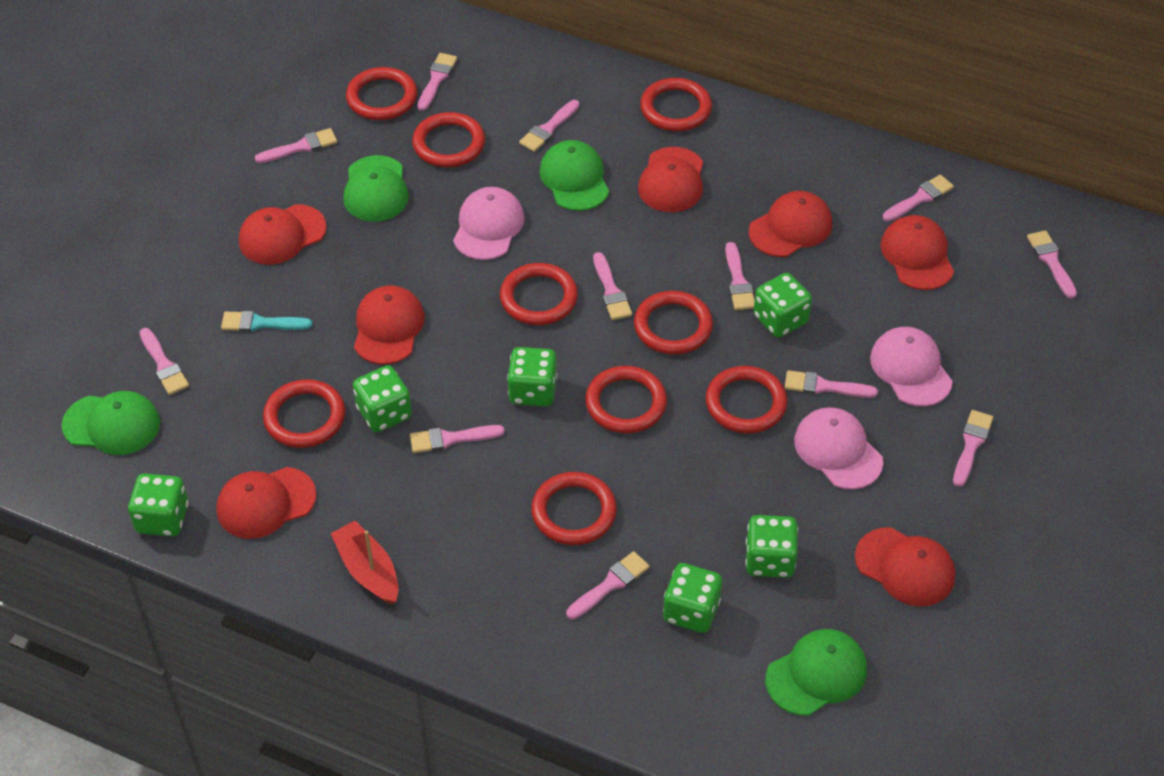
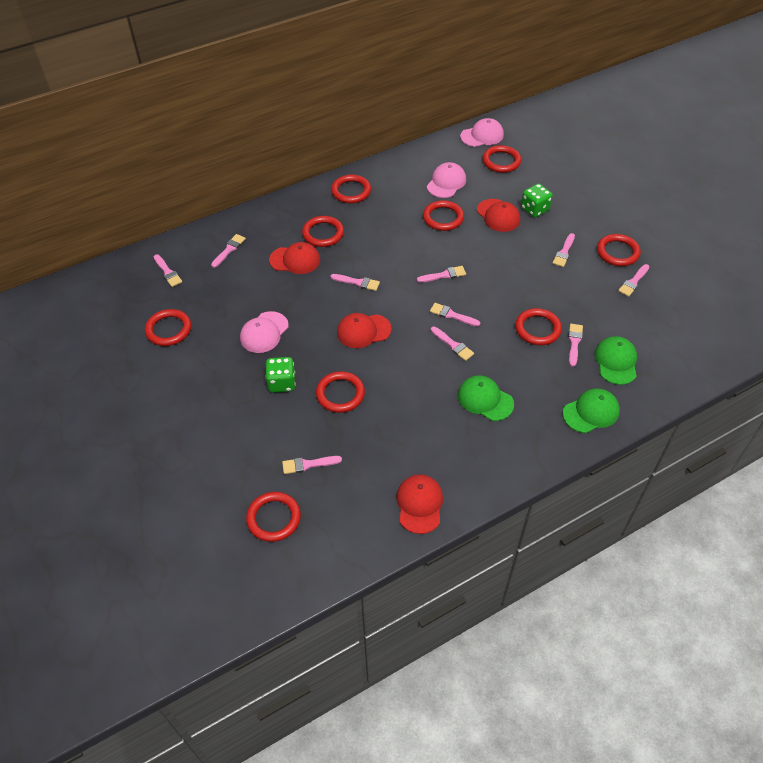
green cap: [62,391,160,455] [343,155,409,222] [539,140,609,211] [765,629,867,716] = 4 -> [458,375,514,421] [563,388,620,433] [595,336,637,385] = 3
green dice: [128,474,189,536] [353,365,412,432] [507,347,557,407] [663,563,722,633] [745,515,798,578] [753,273,812,338] = 6 -> [265,357,296,393] [521,183,553,217] = 2
pink brush: [139,328,189,395] [255,128,337,163] [410,425,505,453] [417,53,457,111] [519,100,580,152] [566,551,650,620] [593,252,632,320] [725,242,755,310] [785,370,878,398] [883,175,954,222] [953,410,993,487] [1027,230,1077,299] = 12 -> [154,254,182,287] [211,234,246,268] [282,456,342,474] [330,274,380,291] [417,266,466,283] [430,303,480,327] [431,326,474,361] [552,233,575,267] [568,324,583,367] [618,264,650,297] = 10
red boat: [331,521,398,604] = 1 -> none = 0
red cap: [216,467,316,539] [239,204,327,265] [354,286,425,364] [638,147,703,212] [749,191,832,257] [855,527,955,606] [881,215,954,290] = 7 -> [269,242,320,274] [337,313,391,348] [396,474,443,534] [477,199,520,232] = 4
turquoise brush: [221,311,312,332] = 1 -> none = 0

